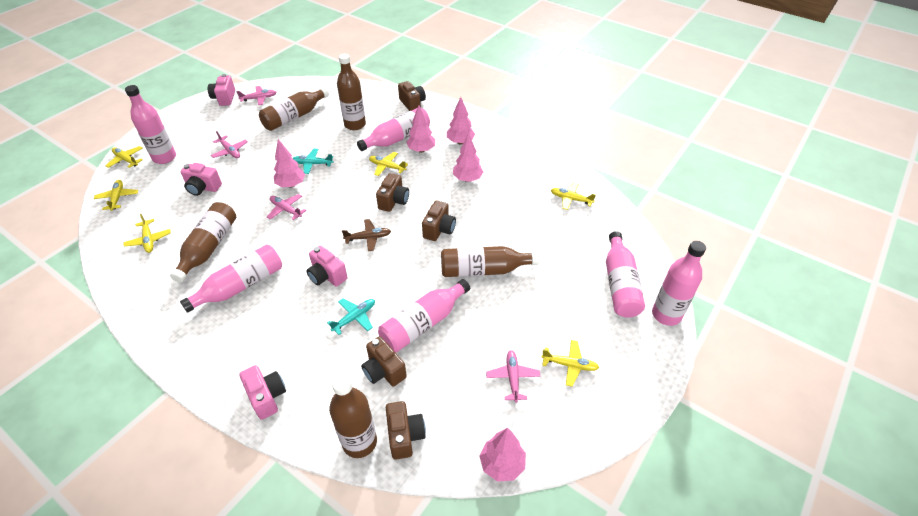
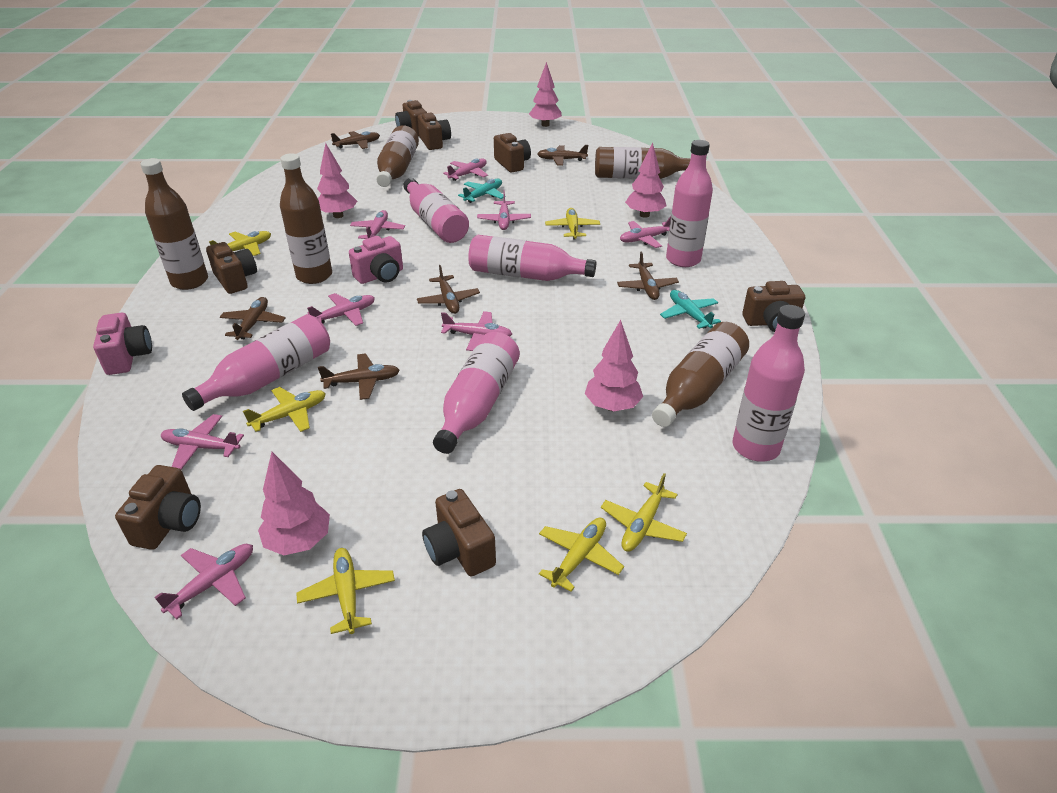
brown camera: [361,336,407,387] [376,173,409,212] [386,401,426,460] [398,81,426,111] [422,200,456,241] = 5 -> [115,465,201,550] [206,242,257,294] [395,100,427,137] [418,113,451,150] [422,489,496,576] [494,133,531,172] [742,281,805,332] = 7
brown plane: [342,219,391,251] = 1 -> [220,297,286,340] [318,353,400,400] [331,131,380,149] [417,265,480,314] [537,145,588,166] [617,252,679,300] = 6
pink camera: [181,163,222,196] [208,74,235,106] [239,365,286,420] [306,245,348,286] = 4 -> [93,313,152,375] [349,236,403,284] = 2
pink plane: [211,131,248,158] [236,86,276,105] [267,194,306,220] [486,350,540,403] = 4 -> [155,544,253,619] [161,414,244,470] [307,293,375,326] [350,210,405,239] [441,311,512,351] [443,158,488,181] [477,190,531,230] [620,216,671,248] = 8

